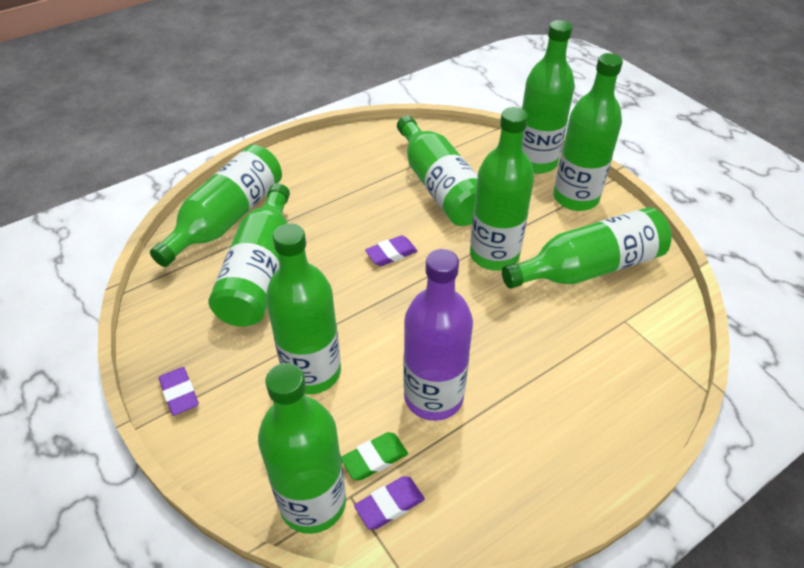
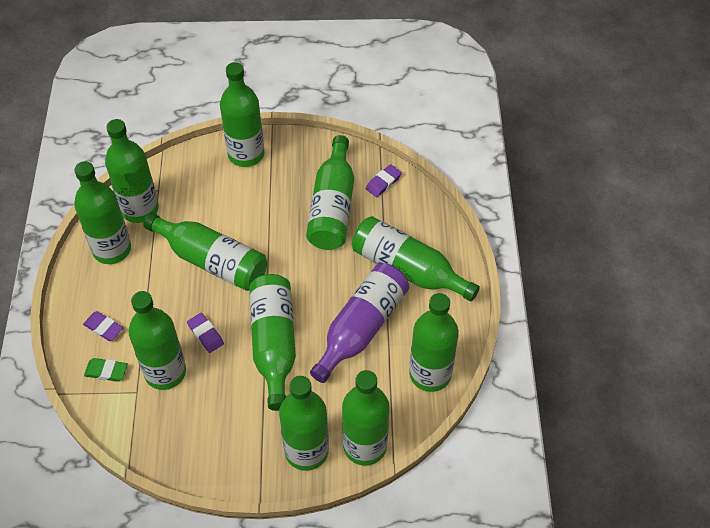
green bottle: [150,145,282,267] [209,183,290,327] [258,363,346,534] [266,223,341,394] [397,116,478,226] [470,107,534,271] [502,207,672,289] [522,20,575,174] [553,53,623,211] = 9 -> [74,161,131,264] [105,119,159,223] [128,291,186,390] [143,213,267,291] [220,62,264,167] [249,274,296,411] [279,376,329,471] [306,135,354,250] [342,370,390,466] [352,216,480,302] [409,293,459,392] = 11

